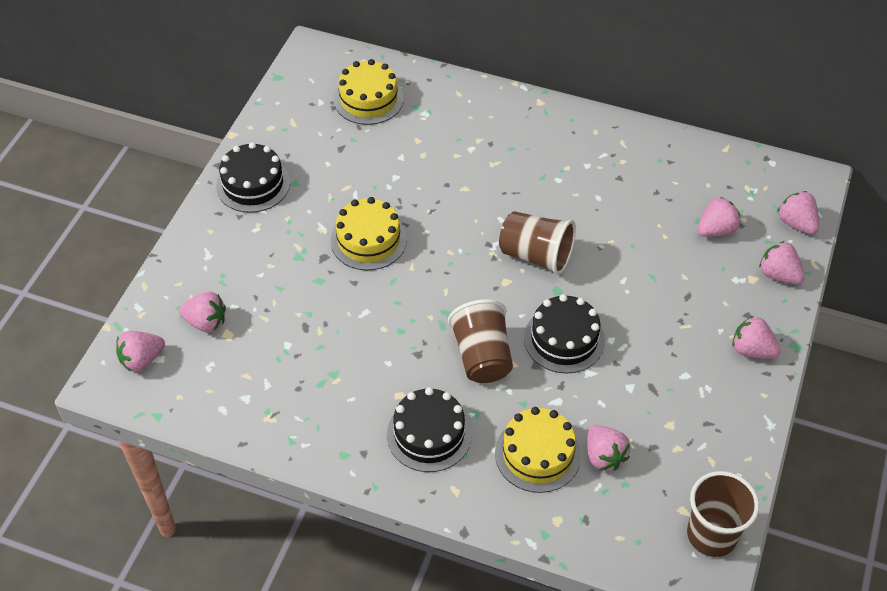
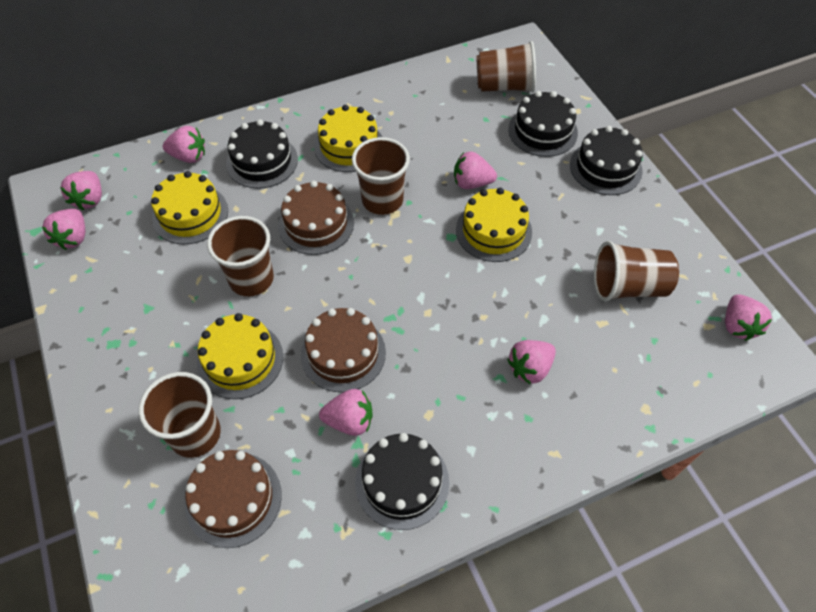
black cake: [216,142,290,213] [387,387,472,472] [524,294,605,374] = 3 -> [226,119,298,189] [355,433,449,530] [508,91,578,157] [570,126,643,195] = 4
brown cake: none = 0 -> [185,450,282,548] [278,181,354,255] [301,308,386,392] = 3
brown cup: [448,299,513,383] [499,211,576,275] [687,471,759,557] = 3 -> [139,372,221,458] [207,216,274,296] [352,137,410,215] [476,41,536,93] [594,241,679,302] = 5
yellow cake: [331,197,407,270] [334,59,404,125] [495,407,581,493] = 3 -> [151,171,228,245] [197,313,283,399] [314,105,382,172] [456,188,532,262] = 4

